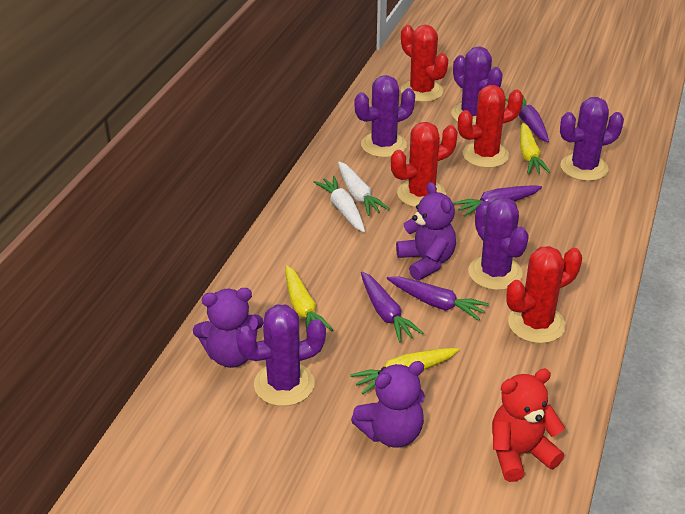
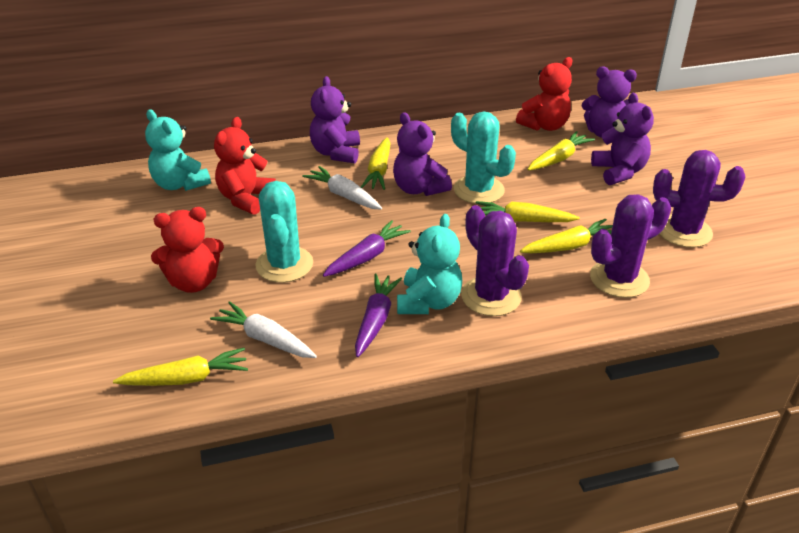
purple cactus: [236,304,326,406] [355,75,415,158] [451,46,503,125] [468,197,529,290] [560,97,624,181] = 5 -> [461,205,529,316] [590,194,671,298] [653,150,745,248] = 3
purple carrot: [361,272,424,342] [387,276,489,321] [453,185,542,217] [505,95,549,142] = 4 -> [323,220,411,277] [355,274,402,357] = 2
purple teddy bear: [193,288,263,368] [351,361,425,448] [396,182,456,280] = 3 -> [310,76,360,163] [393,112,452,196] [582,66,637,138] [591,93,654,185] = 4
red cactus: [391,122,458,208] [401,25,448,102] [458,85,523,168] [506,246,582,343] = 4 -> none = 0
red teddy bear: [492,369,565,482] = 1 -> [151,207,224,293] [214,117,276,215] [516,57,572,131] = 3
turquoise cactus: none = 0 -> [255,181,313,283] [451,111,516,204] = 2
turquoise teddy bear: none = 0 -> [145,109,211,191] [397,214,462,314] = 2
yellow carrot: [286,265,333,333] [350,348,459,394] [520,123,551,174] = 3 -> [113,348,248,386] [361,137,391,190] [476,201,580,222] [520,219,613,253] [527,131,595,171] = 5

